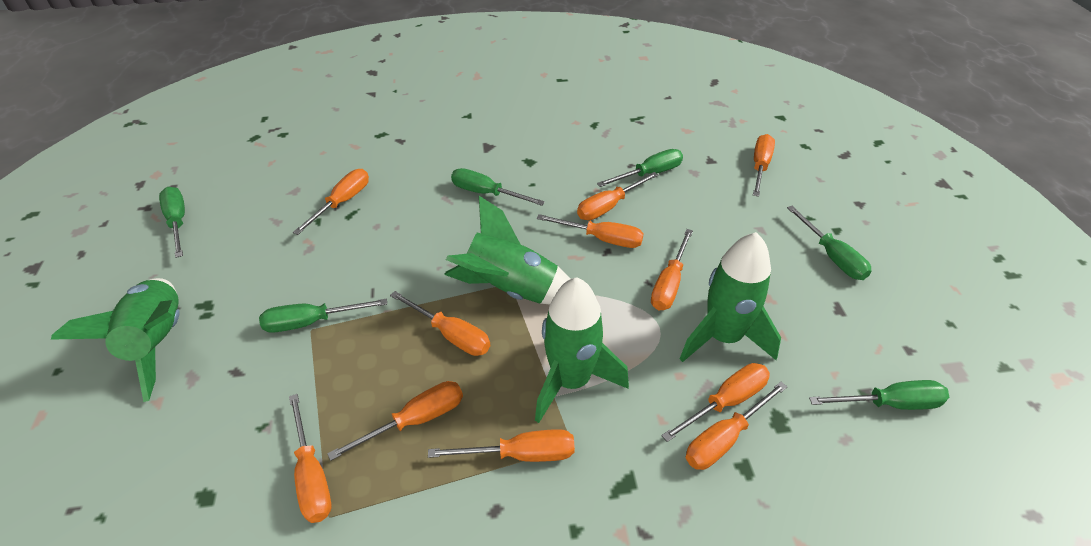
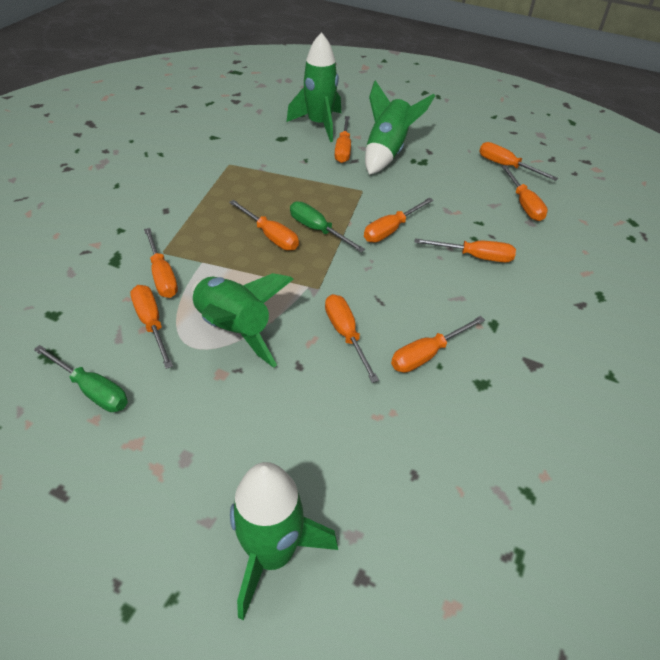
green screwdriver: [159,187,185,258] [259,298,387,333] [451,168,545,206] [597,149,683,187] [787,206,872,280] [809,380,949,410] = 6 -> [34,345,128,412] [290,201,365,252] = 2
orange screwdriver: [289,394,331,523] [293,169,369,235] [327,381,463,461] [390,291,490,356] [428,429,575,462] [537,214,644,248] [577,172,658,220] [651,229,693,310] [661,363,770,442] [685,382,787,470] [753,134,775,197] = 11 -> [130,285,173,369] [144,228,178,298] [229,200,299,250] [325,294,379,383] [335,116,351,163] [364,198,433,242] [391,316,485,373] [414,238,516,262] [479,142,558,181] [501,165,548,221] = 10

